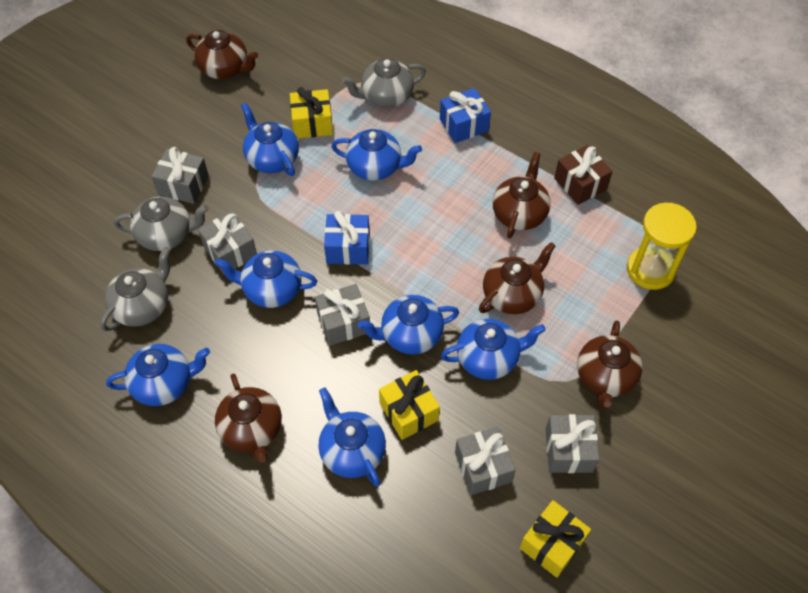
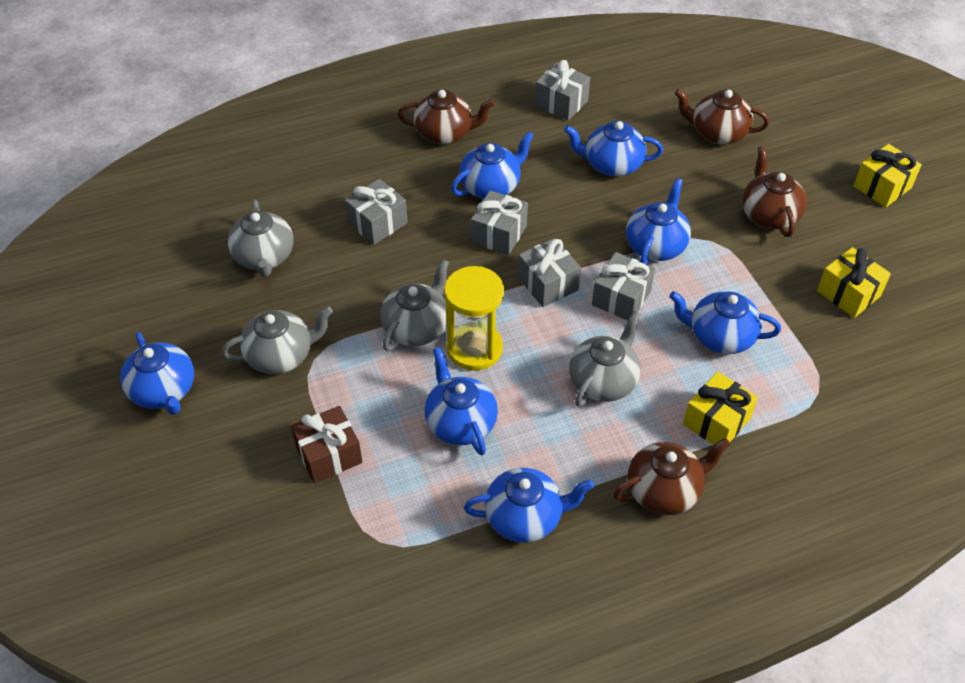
blue gift: [324,211,370,264] [440,88,491,143] = 2 -> none = 0
brown teapot: [186,30,258,79] [215,373,282,463] [479,242,555,314] [492,152,551,238] [577,320,642,409] = 5 -> [398,90,495,145] [613,438,730,515] [675,89,769,145] [742,146,807,237] = 4
grey teapot: [100,247,171,332] [114,196,209,251] [342,58,426,108] = 3 -> [221,307,333,374] [228,200,293,277] [380,259,449,351] [569,311,641,407] = 4

